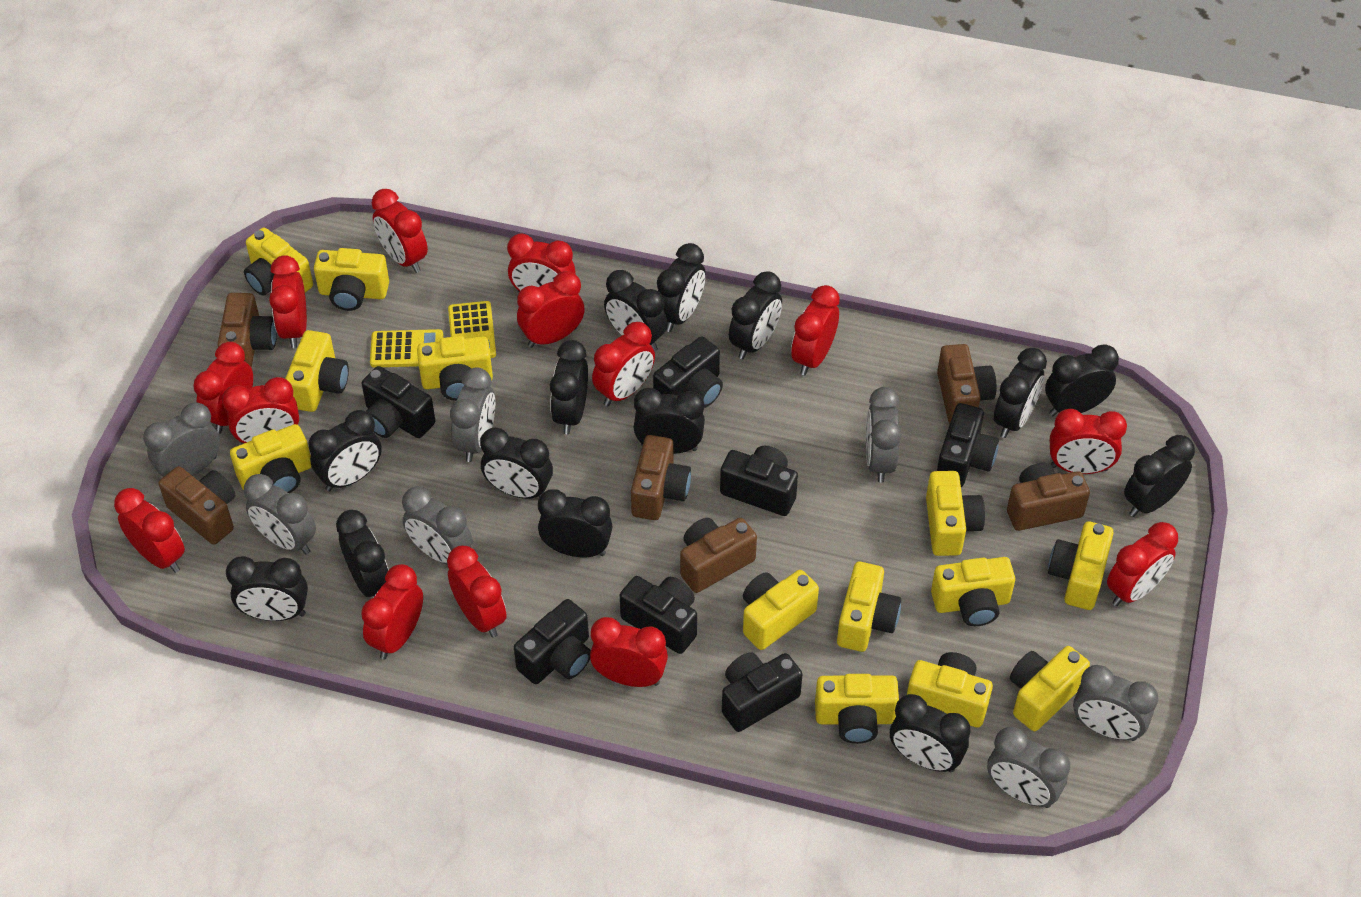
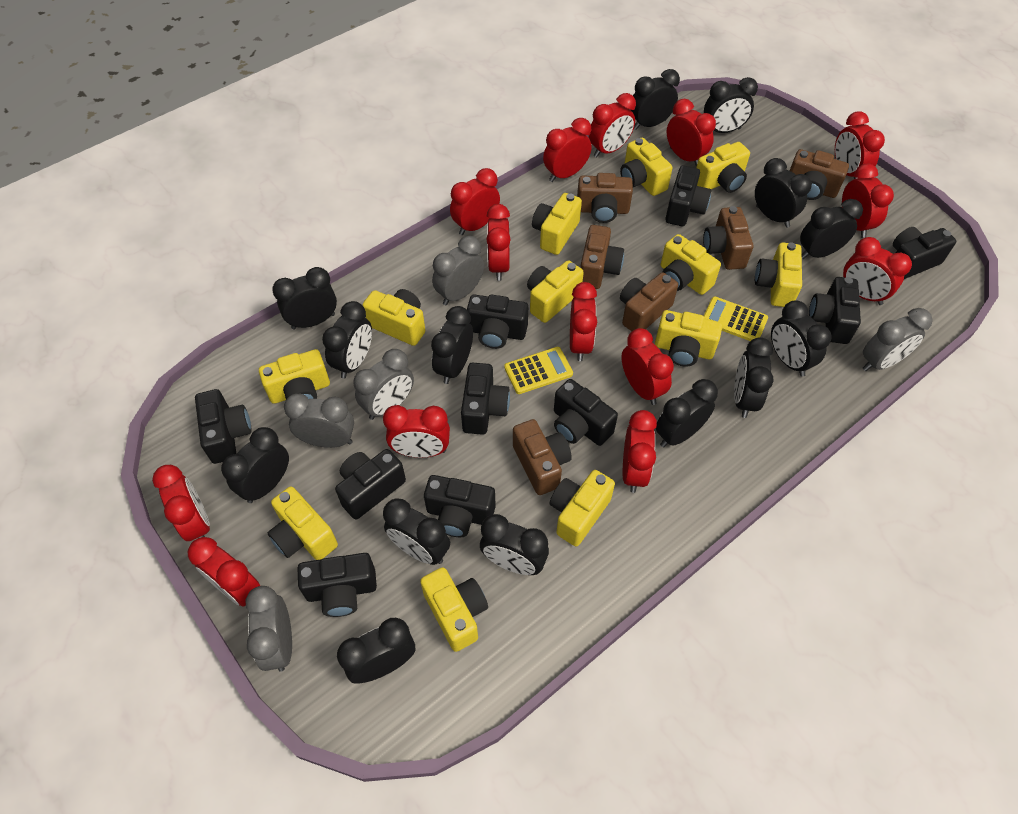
black camera: [362,366,435,438] [514,599,591,684] [620,576,697,654] [653,336,723,408] [720,446,798,516] [722,652,803,732] [937,403,999,487] = 7 -> [195,389,252,464] [297,553,377,617] [335,449,406,520] [424,475,496,537] [461,363,510,435] [467,294,528,349] [554,379,618,446] [665,165,711,226] [809,277,861,344] [893,227,957,279] = 10
grey clock: [143,402,220,477] [244,474,316,555] [402,486,473,565] [450,367,495,462] [866,387,902,483] [987,727,1070,808] [1073,665,1158,741] = 7 -> [245,586,292,672] [284,393,354,448] [353,349,414,420] [432,236,484,305] [863,308,933,371] = 5
yellow camera: [230,424,311,493] [244,228,313,295] [285,330,349,412] [314,248,389,311] [417,336,493,401] [743,570,819,650] [815,674,899,744] [837,562,901,652] [907,652,993,728] [926,471,985,556] [931,557,1015,626] [1010,646,1090,731] [1048,521,1114,610] = 13 -> [259,349,330,404] [268,487,338,560] [363,289,425,346] [420,567,488,652] [527,260,584,323] [532,193,582,255] [550,470,615,546] [620,138,673,196] [655,310,722,367] [661,234,721,295] [696,142,750,193] [755,242,802,307] = 12

